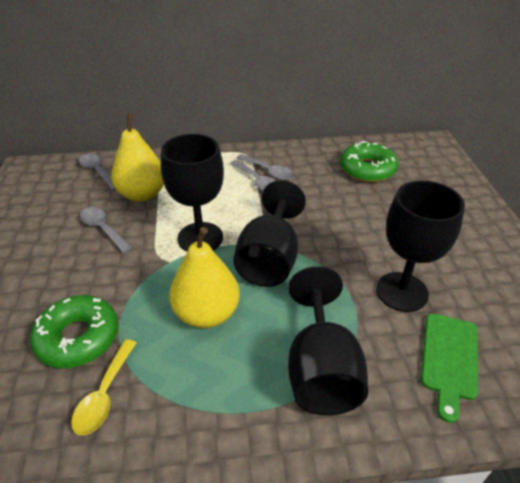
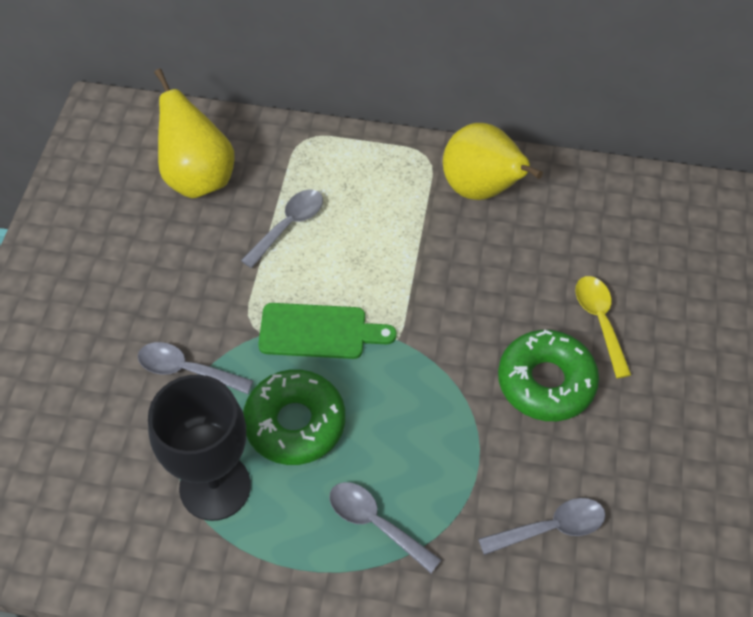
black goblet: [161,134,224,252] [234,180,306,287] [288,266,368,415] [376,180,465,312] = 4 -> [148,375,251,521] = 1

